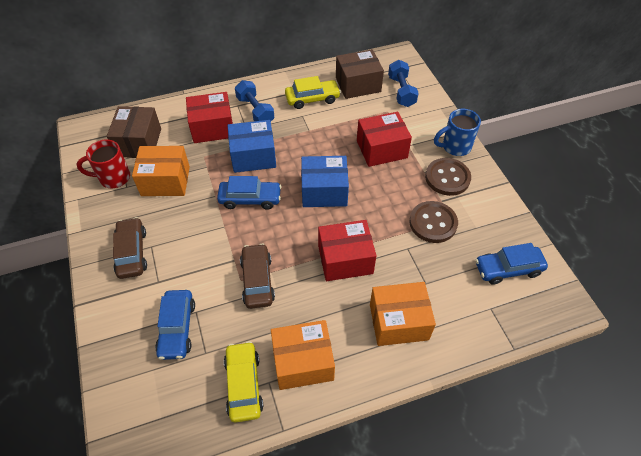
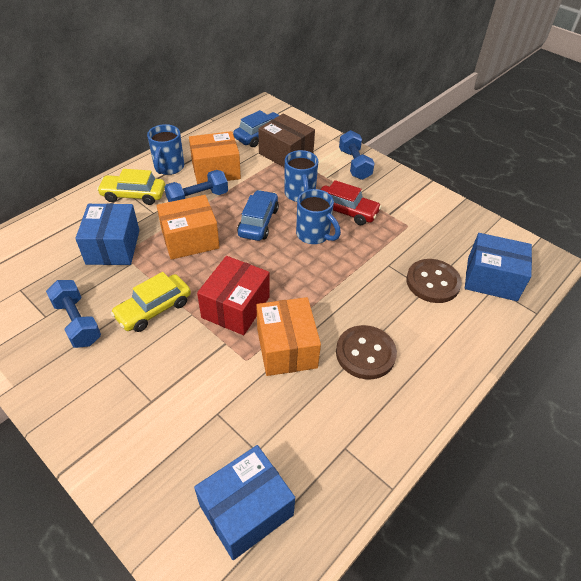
blue box: [227,120,276,173] [301,156,349,207] = 2 -> [75,203,140,265] [194,445,295,560] [465,233,532,301] = 3
blue car: [155,290,195,360] [217,176,282,210] [475,243,548,285] = 3 -> [233,110,280,147] [237,190,279,241] = 2
blue dumbbell: [235,80,274,121] [388,60,419,107] = 2 -> [46,280,101,348] [164,170,228,202] [339,130,375,180] = 3
blue mug: [434,109,481,156] = 1 -> [147,124,184,175] [284,150,319,202] [296,189,341,244] = 3
brown box: [107,106,161,158] [336,49,384,99] = 2 -> [258,113,315,168] = 1
brown car: [113,217,147,279] [240,243,275,309] = 2 -> none = 0
red box: [186,92,233,143] [318,220,377,281] [357,112,412,167] = 3 -> [197,256,270,335] = 1
red car: none = 0 -> [320,180,382,225] = 1
red mug: [77,139,130,188] = 1 -> none = 0

